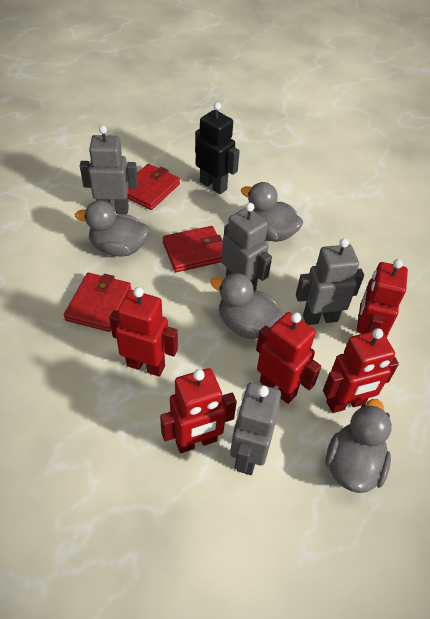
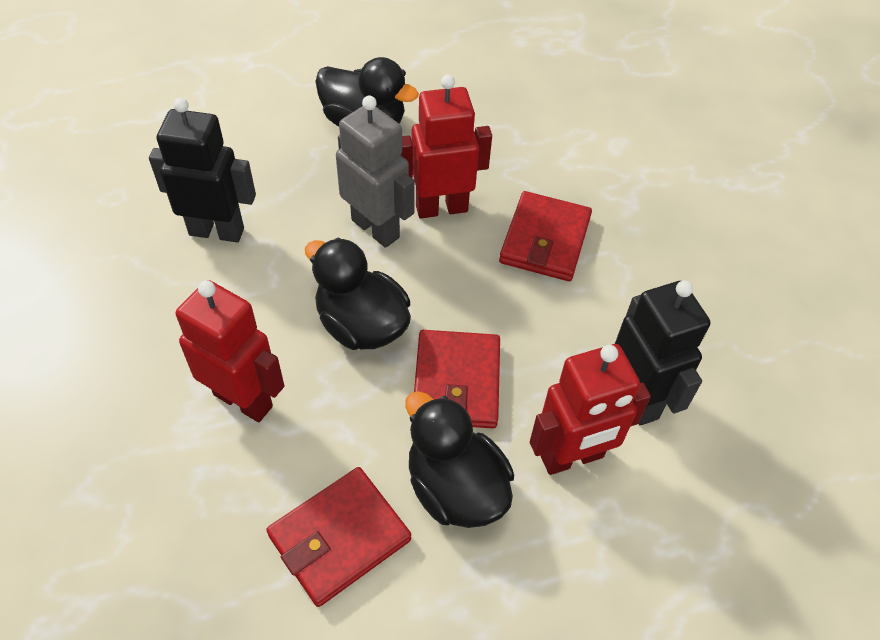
black duck: none = 0 -> [305,238,411,350] [315,57,419,126] [405,391,514,528] = 3
black robot: [195,102,240,194] = 1 -> [149,97,256,242] [615,280,710,426] = 2
grey duck: [75,200,150,256] [211,273,284,339] [241,182,303,242] [325,399,392,493] = 4 -> none = 0
grey robot: [80,125,138,214] [221,203,272,291] [230,382,281,475] [296,238,364,325] = 4 -> [336,96,415,248] = 1
red robot: [109,287,178,377] [160,368,237,453] [256,312,321,404] [323,328,399,413] [357,259,408,338] = 5 -> [176,280,284,422] [401,75,492,218] [530,344,651,475] = 3

